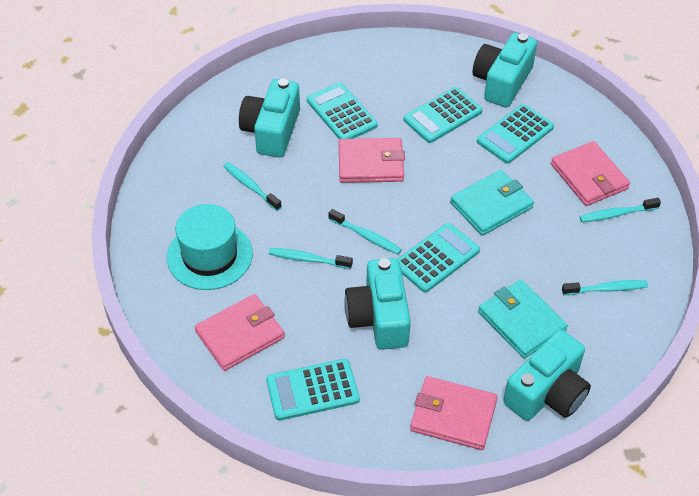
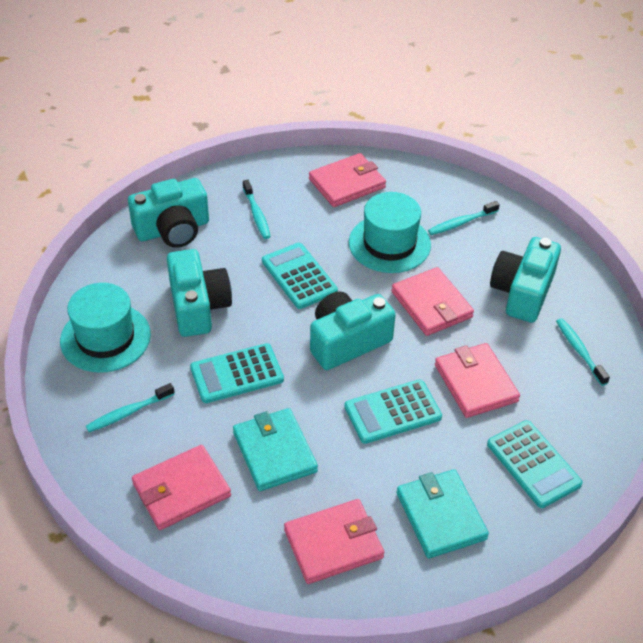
pink wallet: [195,294,285,371] [339,138,405,183] [410,376,498,450] [551,141,630,206] = 4 -> [132,445,231,530] [284,499,385,584] [309,153,386,207] [391,267,474,336] [435,343,520,418] = 5
turquoise calculator: [266,359,360,421] [307,82,378,139] [398,223,480,293] [403,87,482,143] [477,104,554,164] = 5 -> [190,343,284,403] [262,243,338,309] [344,379,442,444] [487,420,583,508] = 4
turquoise hat: [167,204,253,290] = 1 -> [60,283,151,373] [349,192,431,273] = 2
turquoise toothbrush: [223,162,282,211] [269,248,353,269] [328,209,402,254] [562,280,648,295] [580,198,661,222] = 5 -> [86,383,175,432] [243,180,271,239] [428,201,500,235] [556,318,610,386] = 4

